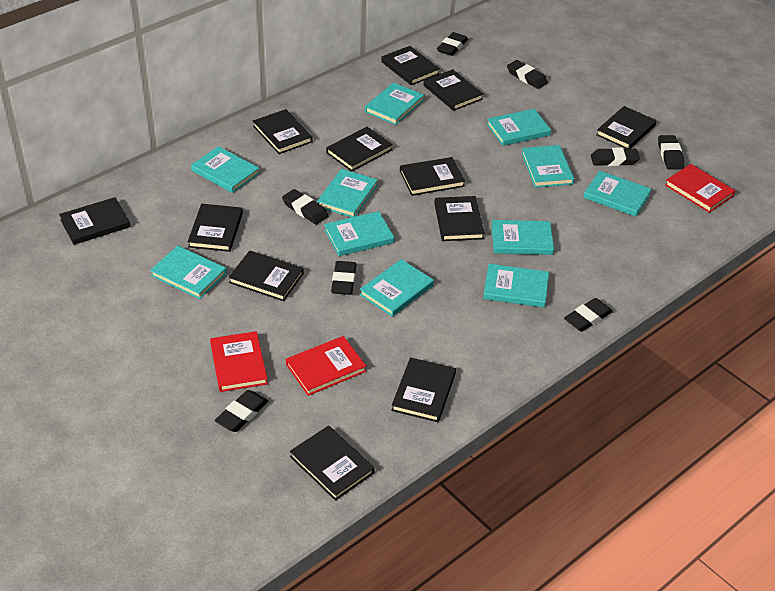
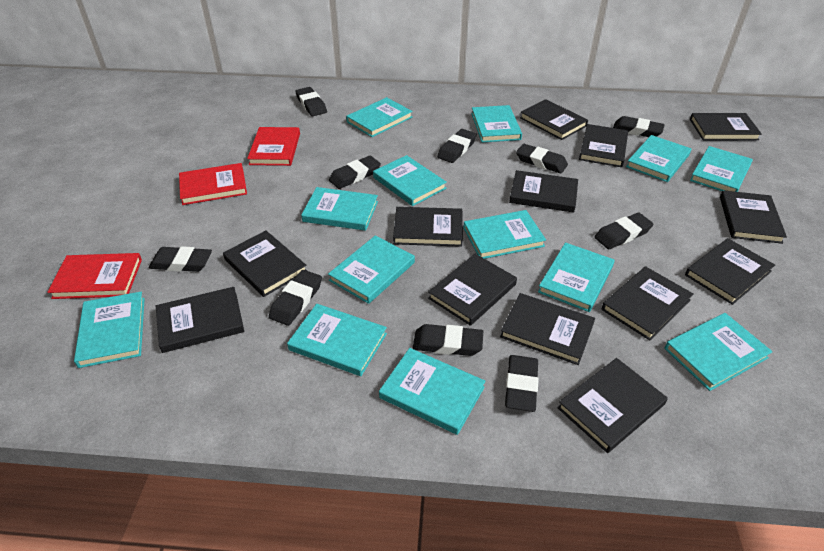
black book: [59,197,131,245] [188,204,243,252] [228,250,304,301] [253,109,313,154] [290,426,375,501] [326,127,393,172] [381,46,440,85] [391,357,456,422] [400,157,465,196] [424,69,483,111] [434,196,485,241] [596,106,656,149] = 12 -> [156,287,244,353] [223,231,307,297] [393,207,463,247] [428,254,517,326] [500,293,595,365] [509,170,578,213] [520,99,588,140] [557,358,668,453] [579,124,628,167] [602,266,694,340] [685,238,775,305] [690,113,762,140] [720,190,787,244] = 13
black eraser: [215,390,268,432] [282,189,328,225] [331,261,356,295] [437,32,468,56] [507,60,548,89] [564,298,613,332] [591,148,640,166] [658,135,685,170] = 8 -> [149,246,212,272] [269,270,322,326] [295,87,327,116] [329,156,381,189] [413,324,483,356] [437,129,477,163] [505,355,539,412] [516,144,568,174] [594,213,653,249] [613,116,665,137] = 10
turquoise book: [150,246,227,299] [191,146,260,193] [317,169,378,217] [324,211,394,256] [360,259,434,317] [365,82,424,125] [483,264,549,307] [487,109,551,146] [492,220,554,255] [521,145,574,188] [583,171,652,217] = 11 -> [74,292,145,368] [287,304,387,376] [301,187,378,231] [328,236,415,304] [346,97,413,137] [373,155,447,206] [379,348,485,435] [463,210,546,259] [471,105,522,142] [538,242,615,312] [626,135,691,182] [664,313,773,391] [690,146,753,192] = 13

